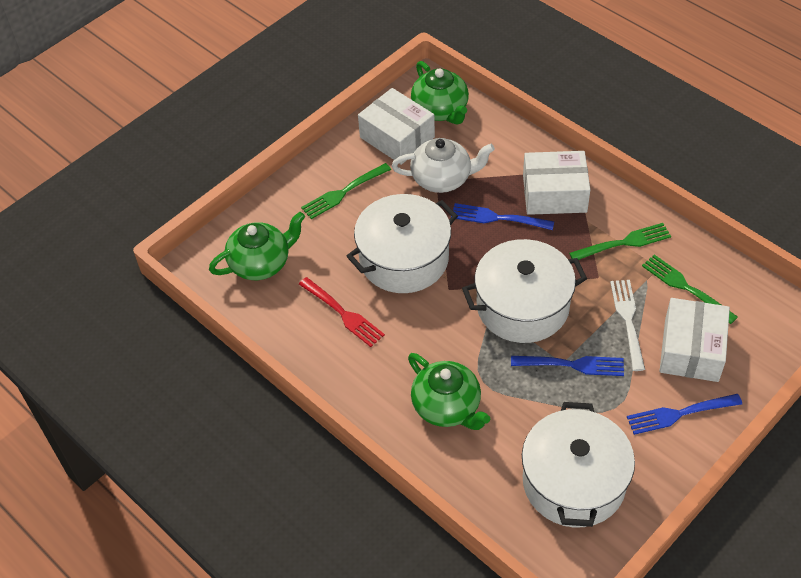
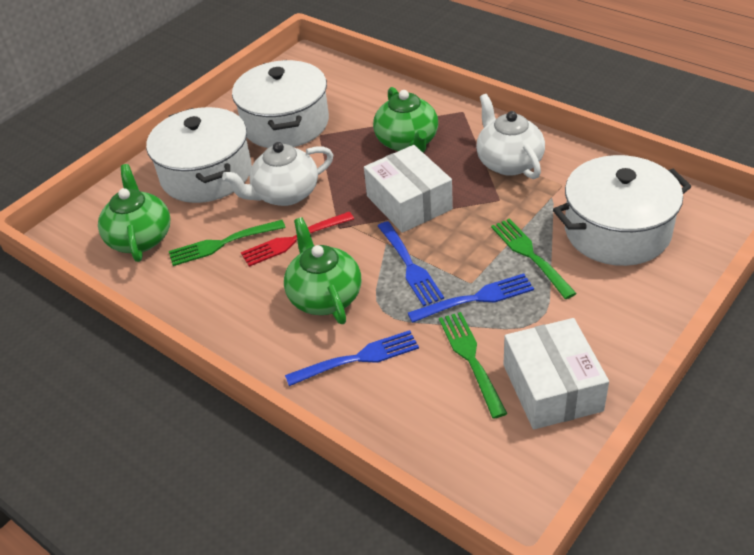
white box: [358,88,435,165] [523,151,590,215] [660,298,730,382] = 3 -> [364,145,453,233] [503,318,609,429] = 2
white fork: [610,280,645,371] = 1 -> none = 0
white teapot: [392,138,495,193] = 1 -> [222,142,333,206] [476,94,545,179] = 2

